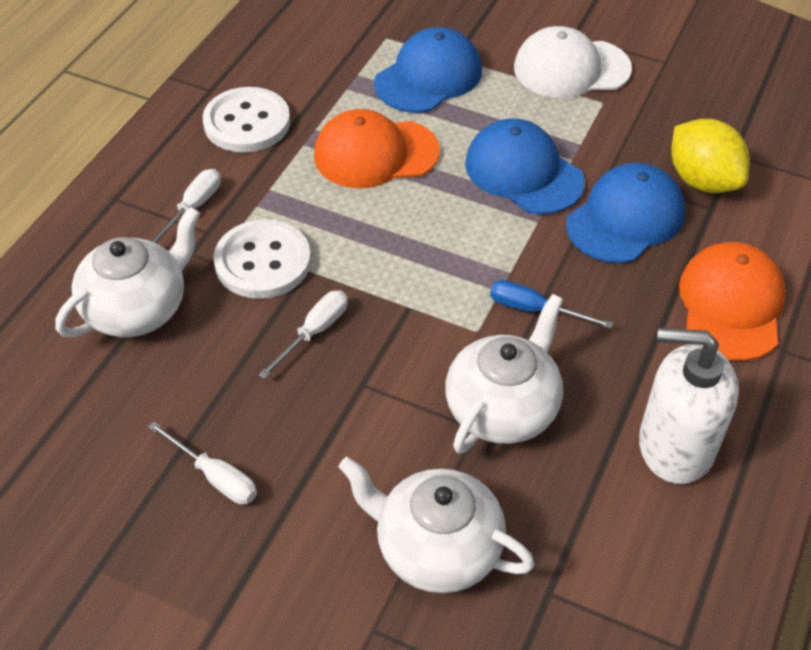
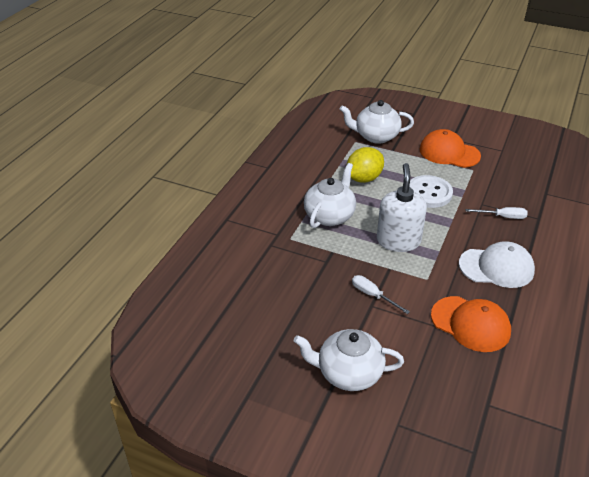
blue cap: [374,27,482,113] [465,118,585,214] [566,163,685,263] = 3 -> none = 0
blue screwdriver: [490,280,613,329] = 1 -> none = 0
white button: [203,87,290,153] [214,219,311,299] = 2 -> [409,175,453,208] = 1
white screwdriver: [148,421,257,505] [151,169,221,244] [259,290,348,379] = 3 -> [352,275,410,314] [465,207,528,219] = 2

